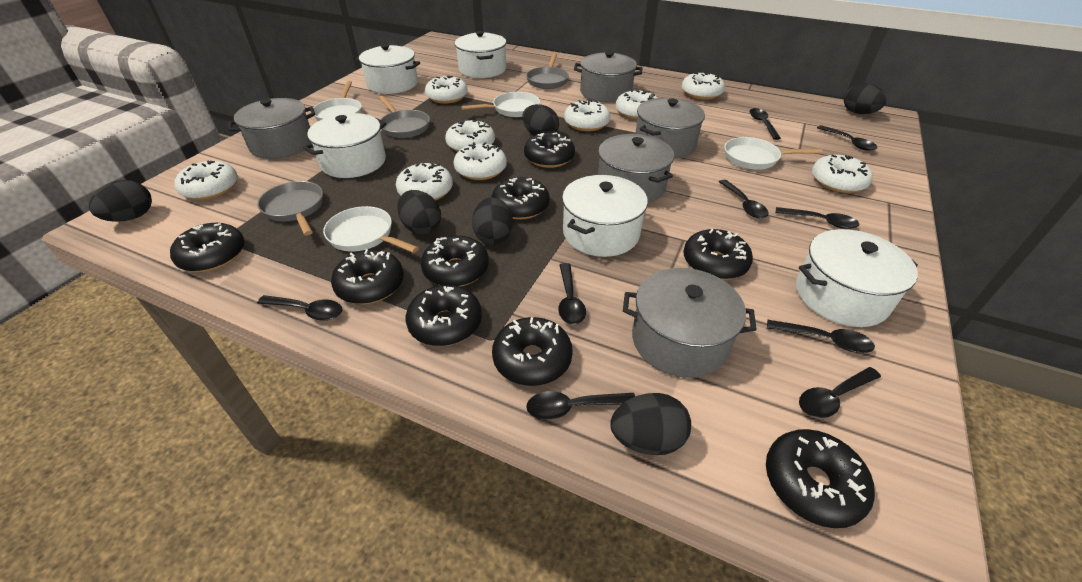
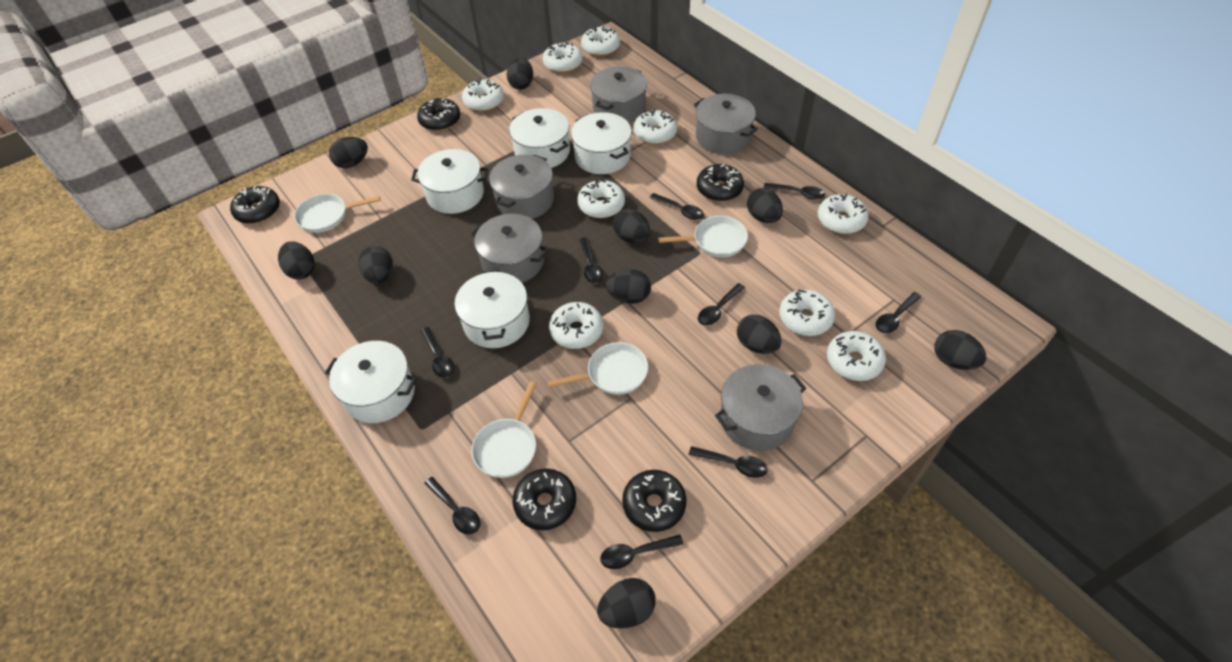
black donut: [170,223,245,272] [331,249,404,304] [406,285,482,346] [421,235,489,287] [491,177,550,220] [492,317,573,386] [524,132,575,168] [683,229,753,280] [766,429,875,528] = 9 -> [230,186,280,224] [417,98,460,131] [513,469,576,530] [622,470,687,532] [697,164,744,201] = 5
black egg: [89,180,152,222] [397,190,441,235] [472,197,513,245] [522,104,559,135] [610,393,691,455] [844,83,887,114] = 6 -> [278,241,315,280] [329,137,368,168] [358,246,393,284] [506,57,533,90] [597,578,655,629] [605,269,651,304] [613,209,650,243] [737,315,782,354] [747,188,783,223] [934,330,987,370] = 10
grey pan: [257,181,323,236] [379,96,430,138] [526,53,569,89] = 3 -> none = 0

